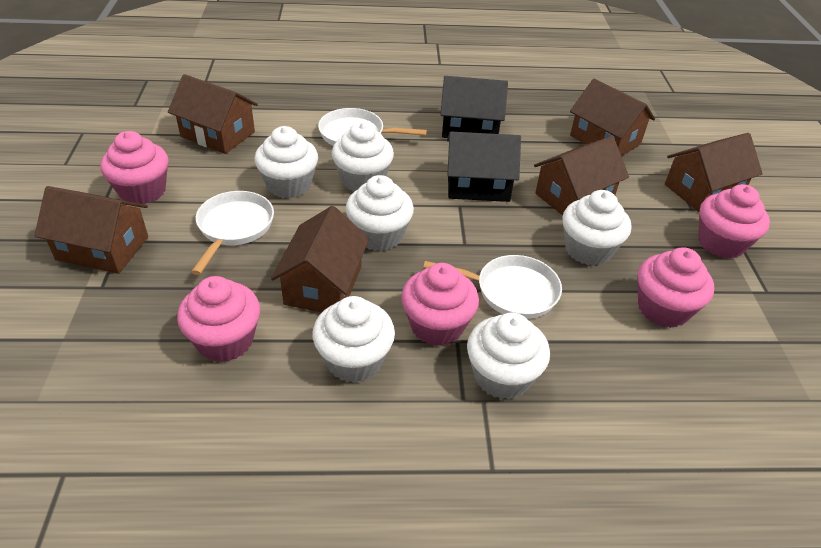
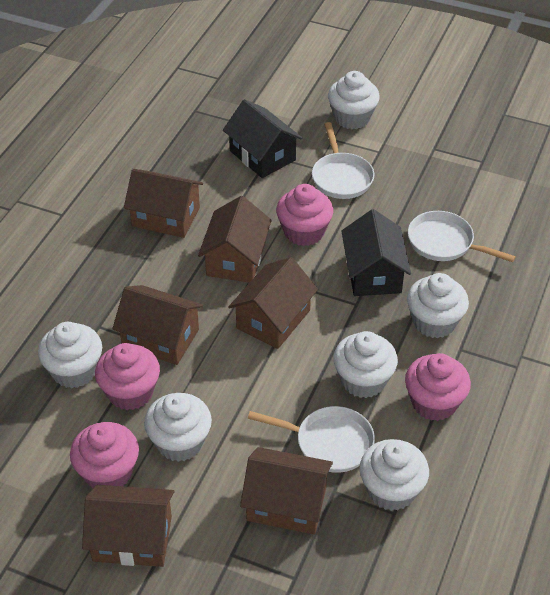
pink cupcake: [100,131,169,204] [177,276,260,362] [401,263,479,346] [638,247,714,328] [698,184,770,259] = 5 -> [70,422,139,488] [95,343,160,410] [276,184,333,246] [405,353,471,421] = 4

